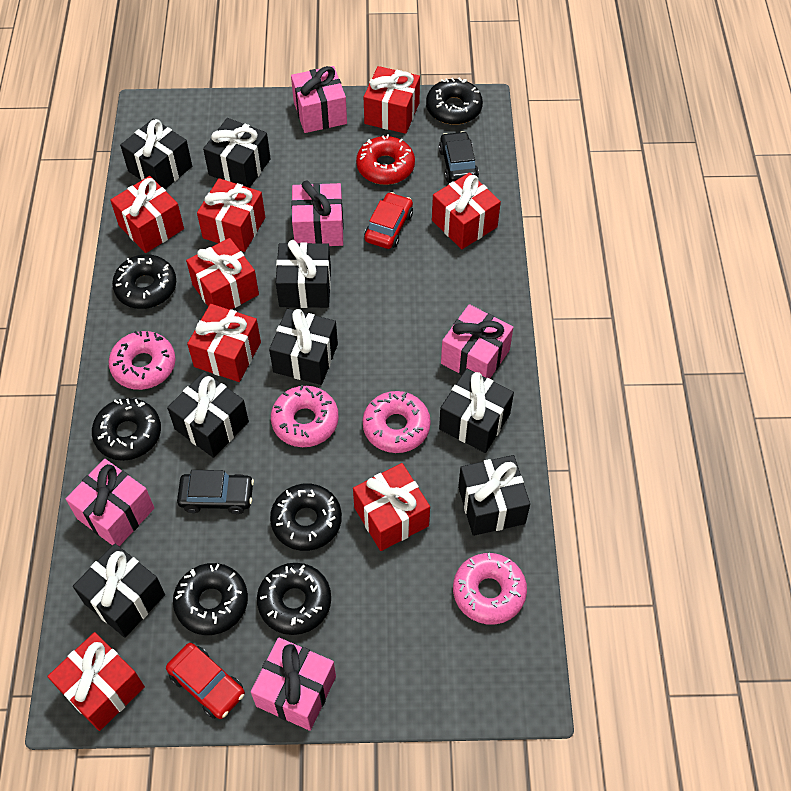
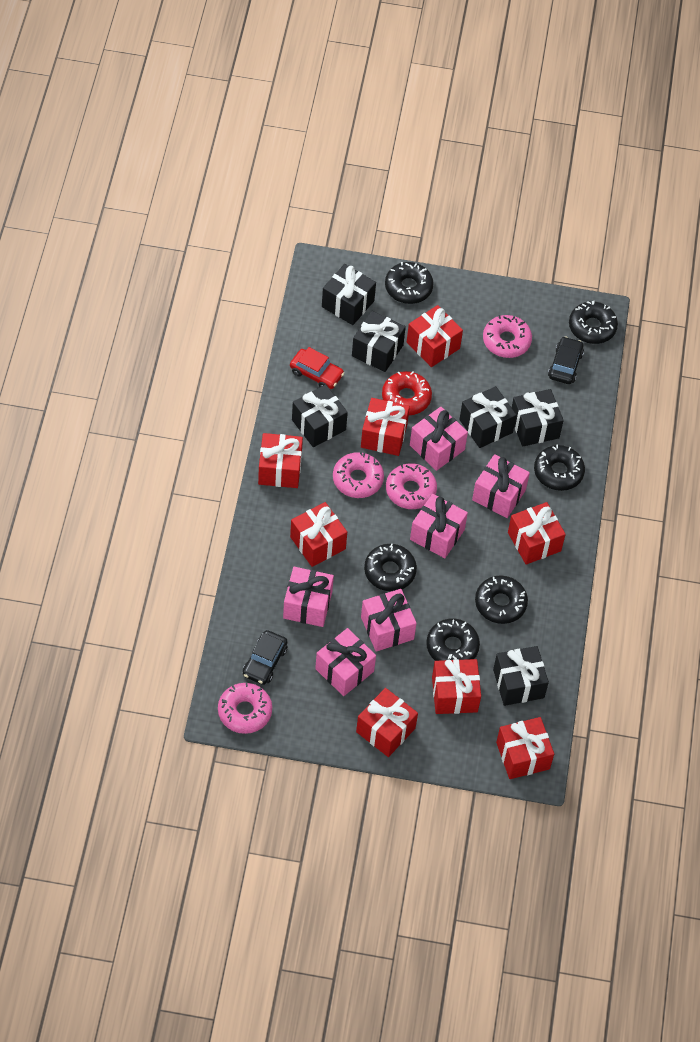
black gift: [73,543,165,638] [120,119,192,189] [167,372,249,458] [203,118,271,188] [269,309,338,385] [276,240,331,308] [439,369,514,453] [458,455,530,536] = 8 -> [292,385,348,447] [322,264,376,325] [352,311,406,372] [459,386,516,448] [493,646,549,706] [512,389,564,447] = 6
pink gift: [66,459,154,546] [251,637,336,731] [291,66,347,133] [291,180,344,246] [441,304,513,379] = 5 -> [283,567,334,627] [315,628,376,696] [361,589,417,652] [410,407,468,471] [410,494,468,558] [472,454,530,518] = 6
red car: [166,643,245,719] [364,192,413,249] = 2 -> [290,347,344,389] = 1

